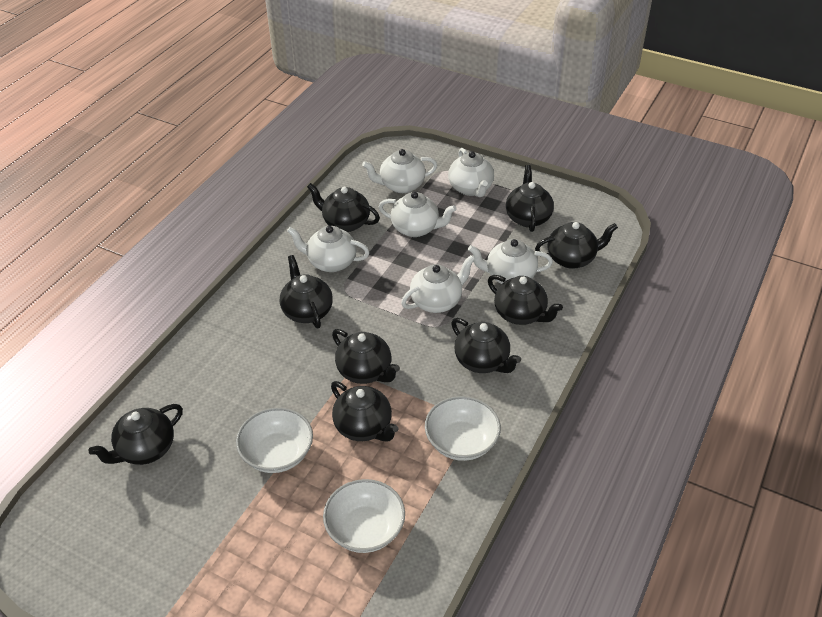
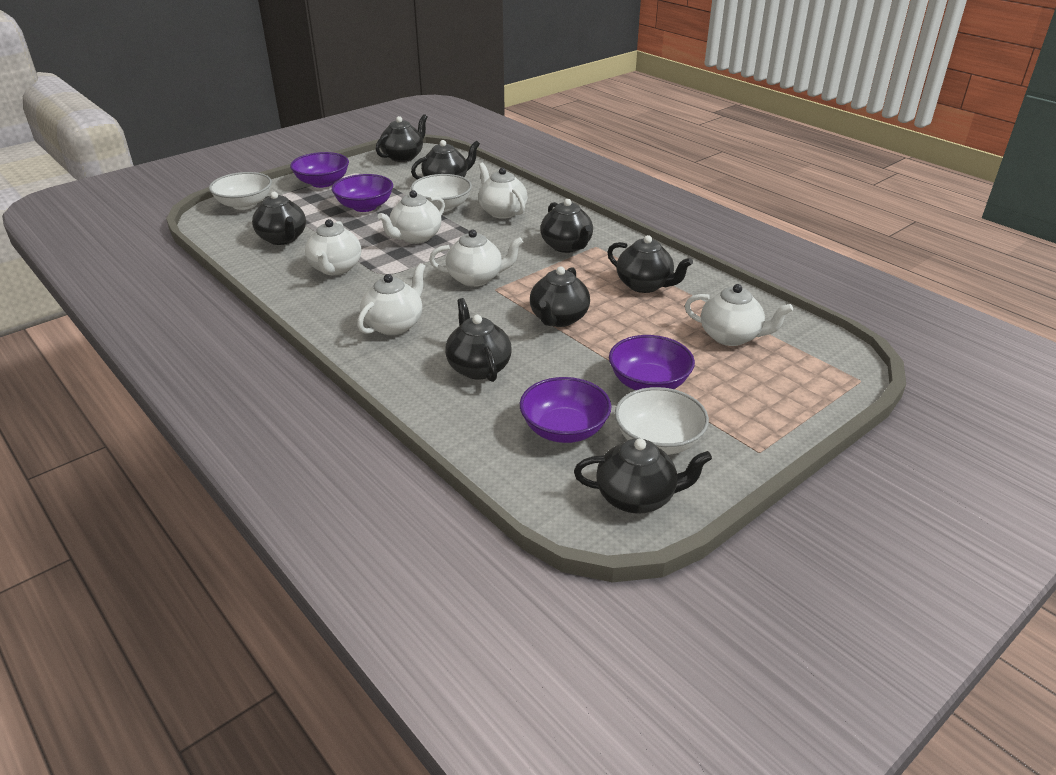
black teapot: [89,404,183,465] [280,255,333,328] [307,183,380,232] [331,381,399,441] [332,329,400,384] [451,318,521,373] [488,275,563,325] [506,165,554,232] [535,222,618,269] = 9 -> [252,192,306,245] [376,114,428,162] [411,140,480,179] [445,298,511,382] [530,266,590,327] [540,199,593,253] [574,438,712,514] [607,235,693,293] = 8
purple bowl: none = 0 -> [290,152,349,188] [332,174,393,212] [520,377,612,443] [609,335,695,390] = 4

